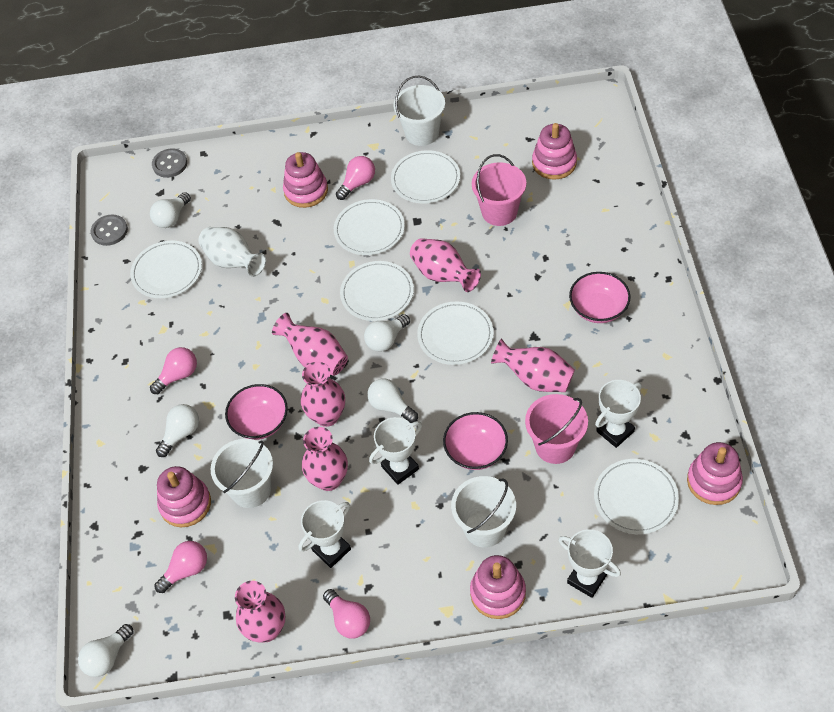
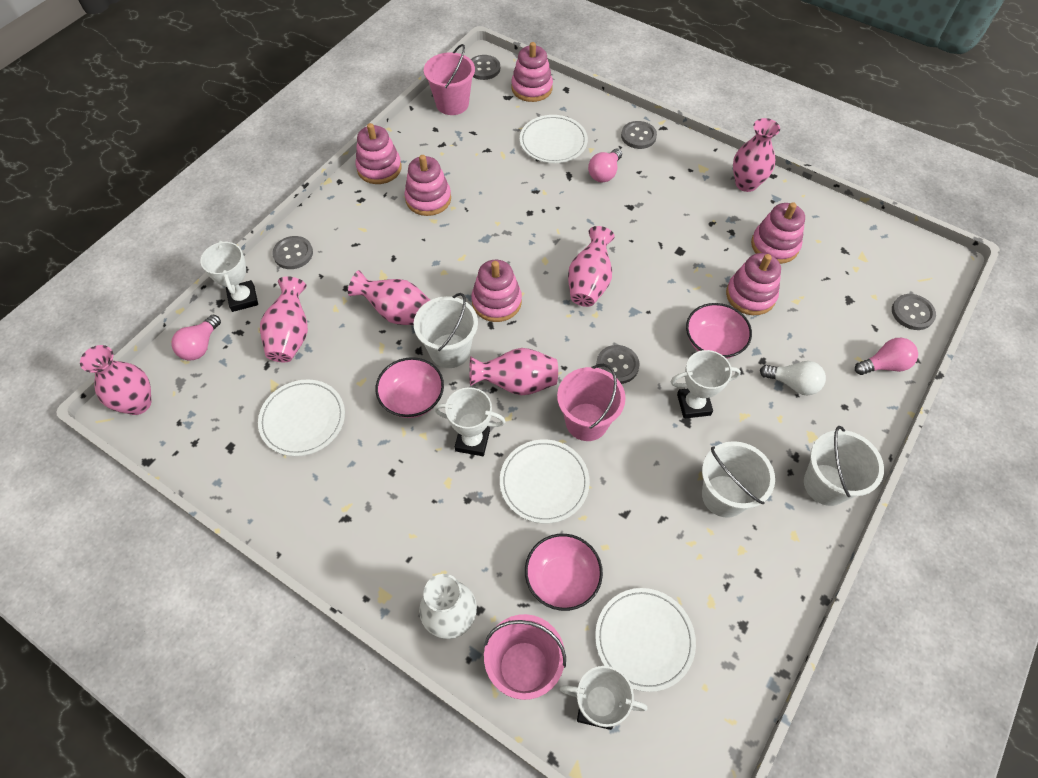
grey button: [91,215,128,246] [152,149,187,178] = 2 -> [272,236,313,269] [471,55,500,80] [596,345,640,384] [621,121,657,149] [892,294,936,330] = 5
pink bucket: [472,154,526,226] [525,394,588,464] = 2 -> [424,44,475,115] [484,614,566,700] [557,364,626,441] = 3
pink light bulb: [150,347,197,394] [154,541,207,593] [323,589,370,639] [336,156,375,200] = 4 -> [171,315,221,361] [588,148,622,183] [855,338,918,375] = 3
pink stacking toy: [157,466,211,527] [283,152,328,208] [470,555,526,619] [532,123,577,180] [687,442,743,505] = 5 -> [355,123,402,184] [404,155,451,216] [471,260,522,322] [511,42,553,102] [726,253,781,315] [751,202,805,264] = 6
white light bulb: [78,624,133,677] [150,192,191,228] [156,404,199,457] [364,314,410,352] [367,378,418,423] = 5 -> [760,361,826,395] = 1
white plate: [130,241,202,298] [334,199,405,255] [340,261,414,321] [391,150,460,203] [417,301,493,365] [594,459,679,534] = 6 -> [258,380,345,456] [500,440,590,524] [520,115,588,163] [595,588,696,692] = 4

